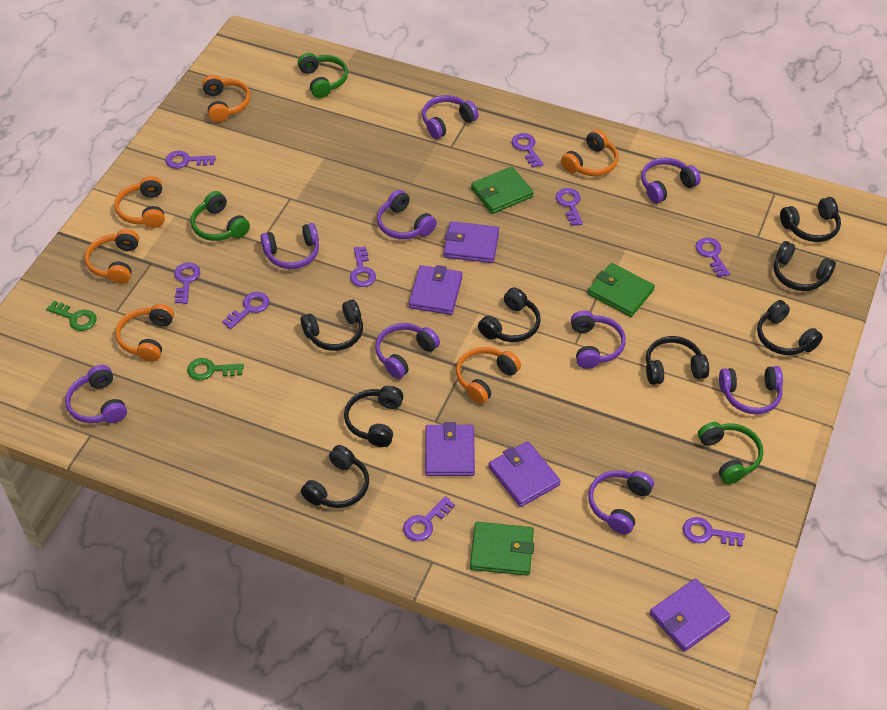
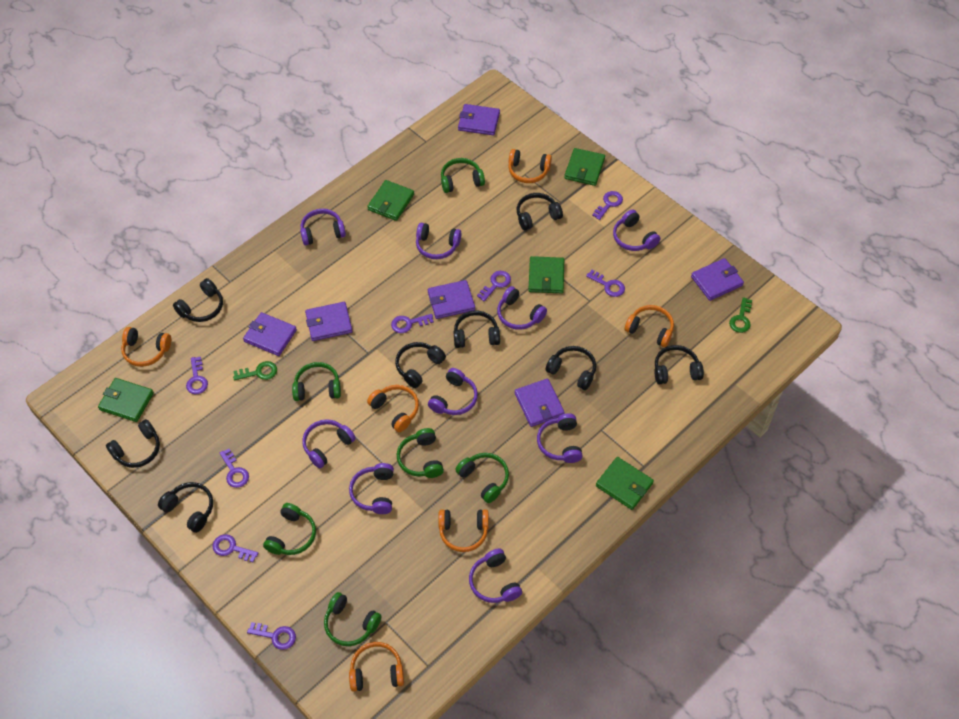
green headphones: [191,191,250,241] [298,53,348,98] [698,422,763,484] = 3 -> [263,503,316,555] [292,362,341,401] [324,592,382,646] [397,428,444,478] [441,158,485,193] [455,453,509,503] = 6
green wallet: [470,522,534,576] [471,166,534,214] [588,263,655,317] = 3 -> [98,378,154,422] [367,180,414,221] [528,256,564,293] [564,148,605,186] [596,457,654,510] = 5
purple key: [165,151,216,169] [174,263,200,304] [222,292,269,329] [350,246,376,287] [403,496,455,541] [511,133,544,168] [556,188,583,226] [683,517,745,547] [696,237,730,277] = 9 -> [186,357,208,394] [213,534,259,562] [220,449,249,488] [247,622,296,650] [391,314,434,333] [477,271,511,301] [586,270,625,297] [592,191,623,220] = 8
purple wallet: [409,265,462,315] [425,422,475,476] [444,221,499,263] [488,441,561,507] [650,578,730,652] = 5 -> [243,312,297,356] [305,302,353,341] [428,280,475,319] [458,104,500,135] [515,379,565,427] [691,258,744,301] = 6

